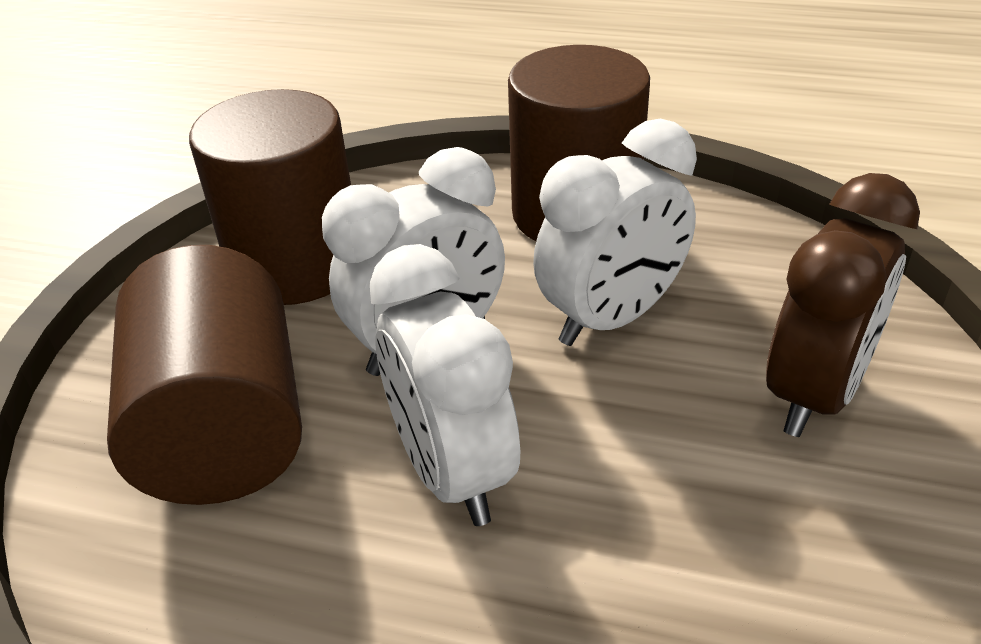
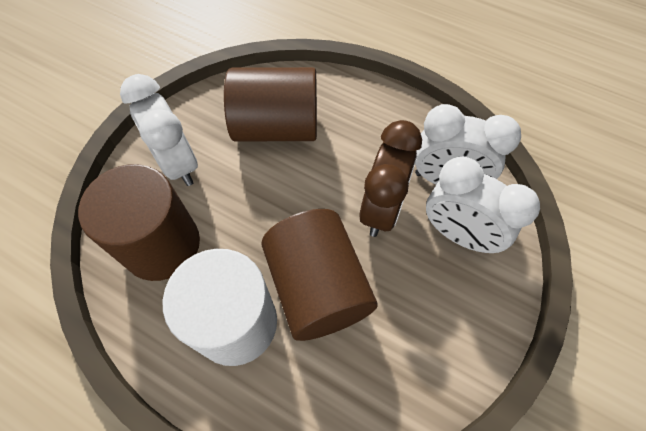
white cylinder: none = 0 -> [163,249,277,366] = 1

